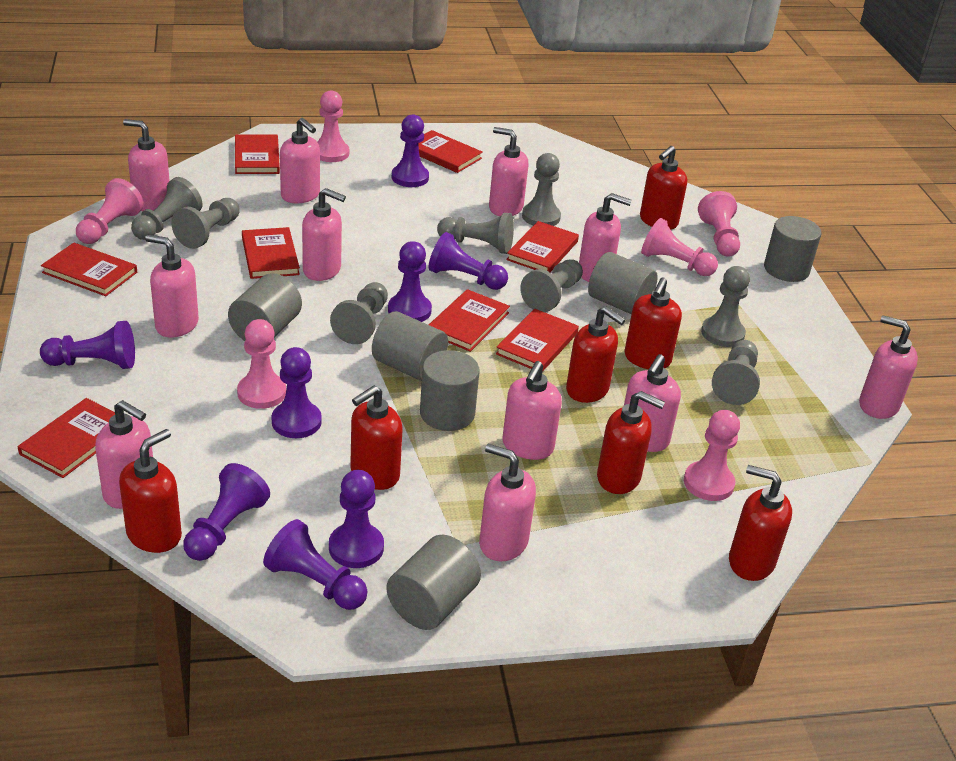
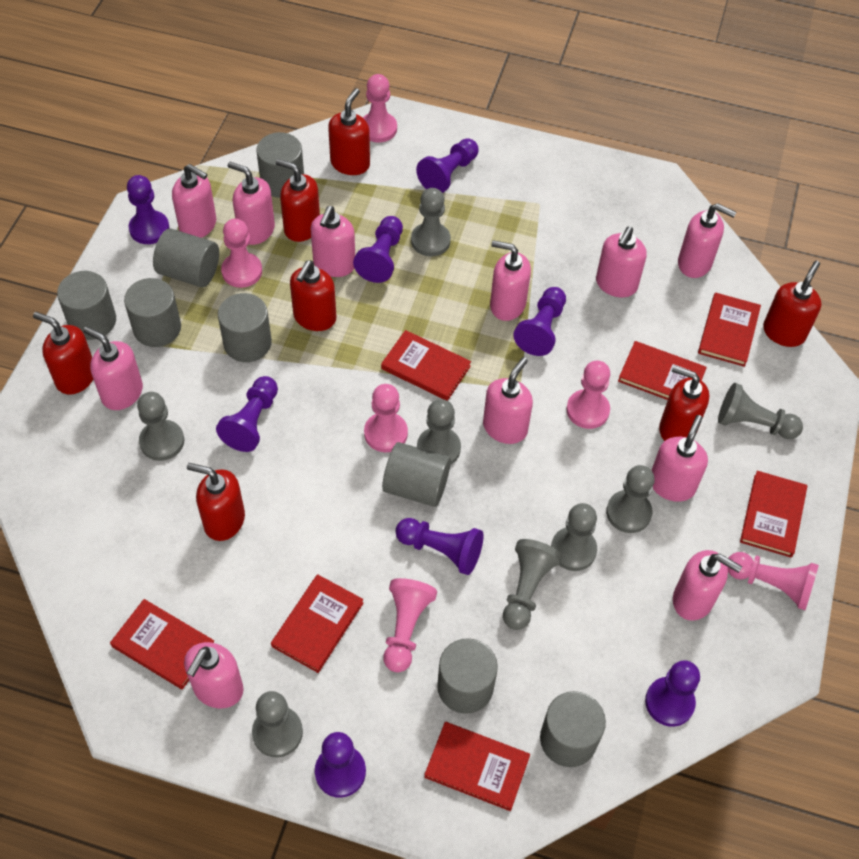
grey cylinder: [228,273,302,341] [372,311,448,381] [386,534,481,630] [420,350,480,431] [588,252,658,314] [764,216,821,282] = 6 -> [57,271,116,340] [124,278,181,347] [153,228,219,287] [218,293,272,362] [256,132,304,198] [382,442,451,507] [437,638,498,714] [540,691,606,767] = 8
red book: [18,398,115,478] [41,243,137,296] [235,134,280,174] [242,227,300,279] [418,130,483,173] [429,289,510,352] [496,309,579,372] [506,221,579,272] = 8 -> [110,599,214,689] [271,574,364,673] [381,330,471,401] [424,722,530,811] [618,341,707,400] [698,293,761,367] [740,471,807,557] = 7

